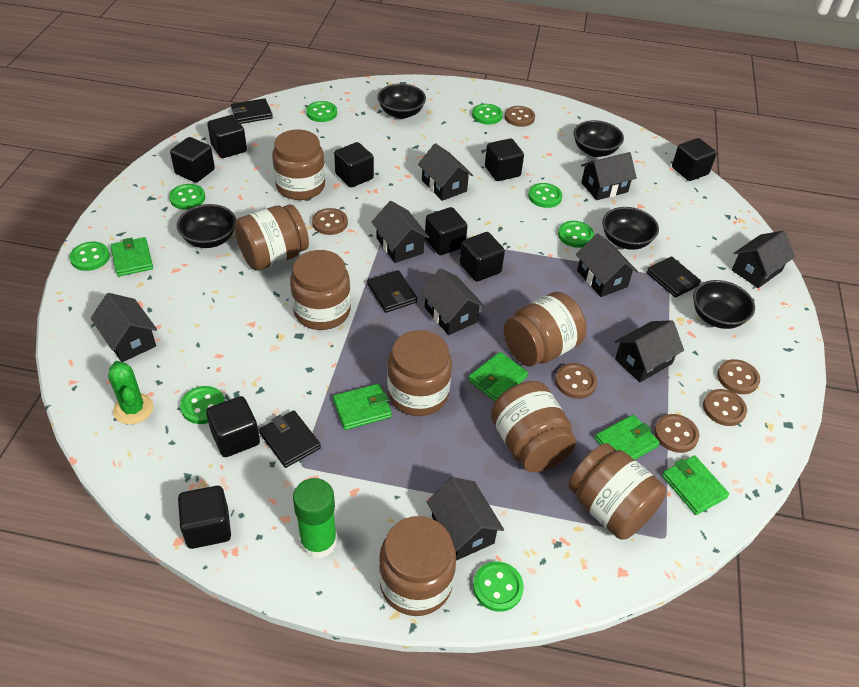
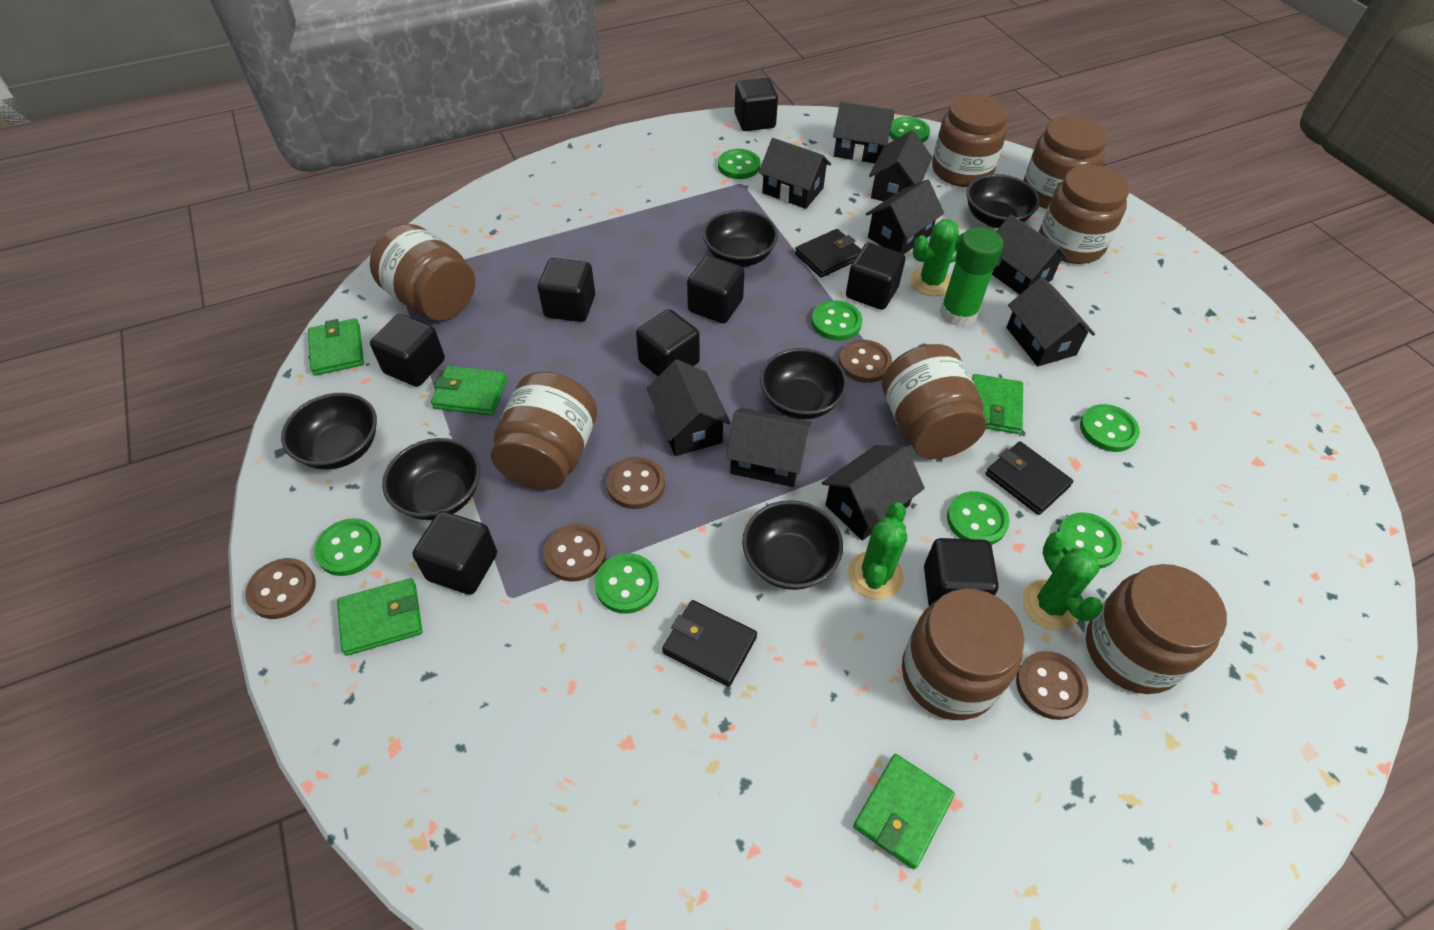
black bowl: [177,204,236,248] [377,84,426,119] [574,120,624,157] [602,207,659,250] [693,280,755,329] = 5 -> [281,393,377,469] [382,438,480,520] [703,209,778,267] [742,500,843,590] [760,348,848,420] [966,174,1040,228] = 6
black cube: [170,137,215,183] [178,486,231,549] [206,396,260,457] [207,115,247,158] [334,142,374,187] [425,207,468,255] [460,232,505,282] [485,138,524,181] [672,138,717,181] = 9 -> [370,314,445,387] [412,511,497,595] [538,258,595,322] [636,309,700,376] [687,255,745,323] [735,78,778,131] [846,243,905,310] [924,538,999,606] = 8
black wallet: [231,98,273,124] [259,410,321,468] [367,270,417,313] [646,256,701,298] = 4 -> [662,600,757,687] [795,229,861,278] [986,441,1073,515] = 3
brown button: [312,208,348,235] [505,106,535,127] [555,363,597,399] [654,414,699,453] [703,389,747,426] [717,359,760,394] = 6 -> [245,558,316,619] [543,524,606,582] [606,457,665,509] [839,340,892,383] [1016,651,1089,720] = 5
green cactus: [108,361,153,424] = 1 -> [848,502,907,600] [910,219,965,296] [1022,532,1103,631] = 3

